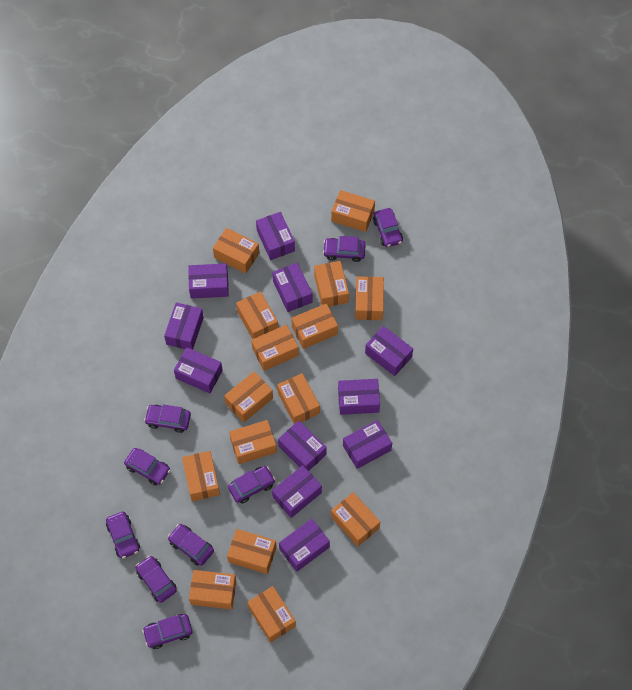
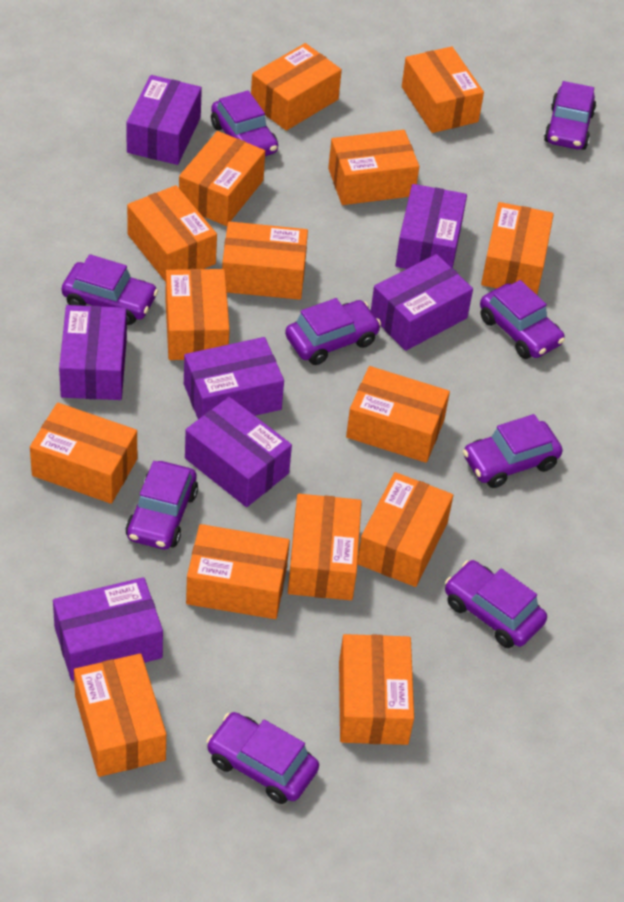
purple box: [164,302,204,350] [174,347,223,393] [188,263,229,299] [256,212,295,260] [272,263,312,312] [272,465,322,518] [278,420,327,471] [279,519,330,572] [338,379,380,415] [343,420,392,469] [365,326,413,376] = 11 -> [53,577,163,681] [59,305,127,400] [126,75,202,165] [184,337,284,419] [185,397,292,507] [371,254,473,351] [395,184,467,269] = 7

